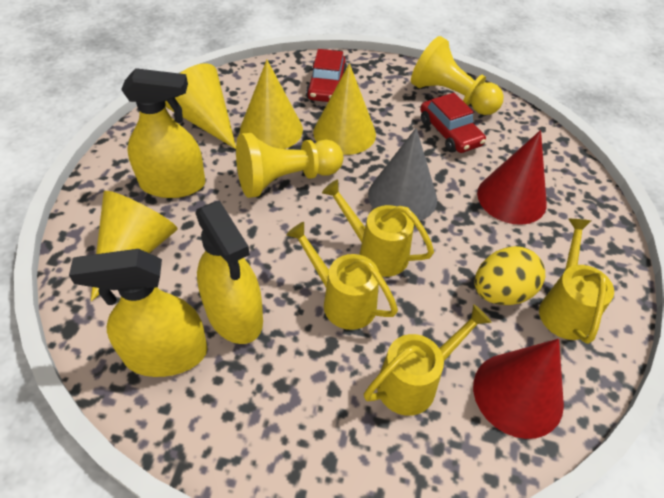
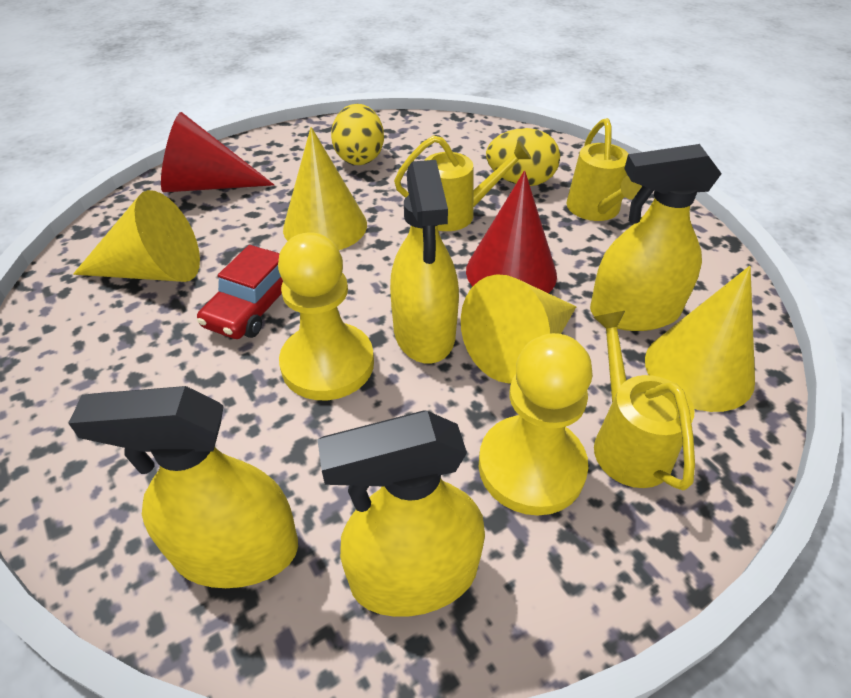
grey cone: [368,128,437,221] = 1 -> none = 0
red car: [306,49,347,102] [420,93,486,153] = 2 -> [197,245,283,339] = 1
yellow egg: [474,246,545,305] = 1 -> [331,104,384,165] [486,128,560,186] = 2
yellow spray bottle: [69,249,207,377] [121,68,205,198] [195,201,263,344] = 3 -> [68,386,298,588] [317,410,485,617] [390,160,459,364] [590,144,722,331] = 4
yellow watering can: [286,222,398,330] [322,179,434,277] [364,304,492,416] [539,219,614,344] = 4 -> [394,135,531,231] [566,118,642,221] [593,311,695,490] = 3

